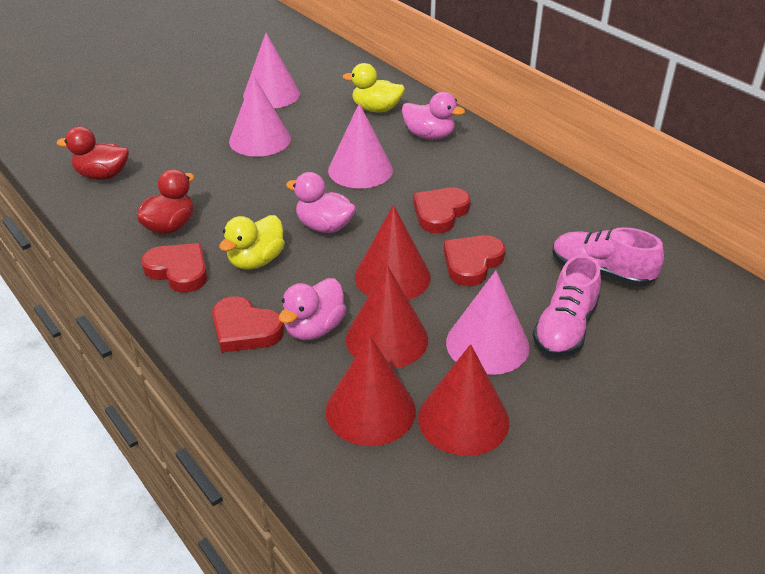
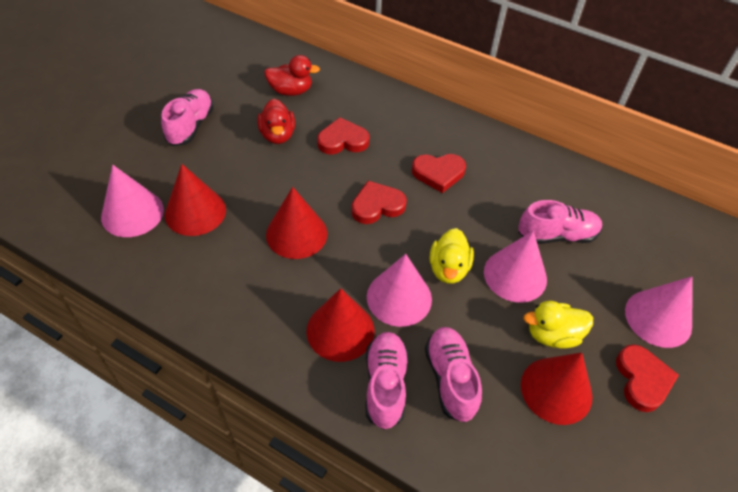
pink duck: [279,278,346,340] [286,172,356,233] [402,92,465,139] = 3 -> none = 0
pink shoe: [533,255,601,357] [553,227,664,287] = 2 -> [161,89,214,146] [366,332,409,430] [425,327,482,422] [518,200,602,244] = 4

